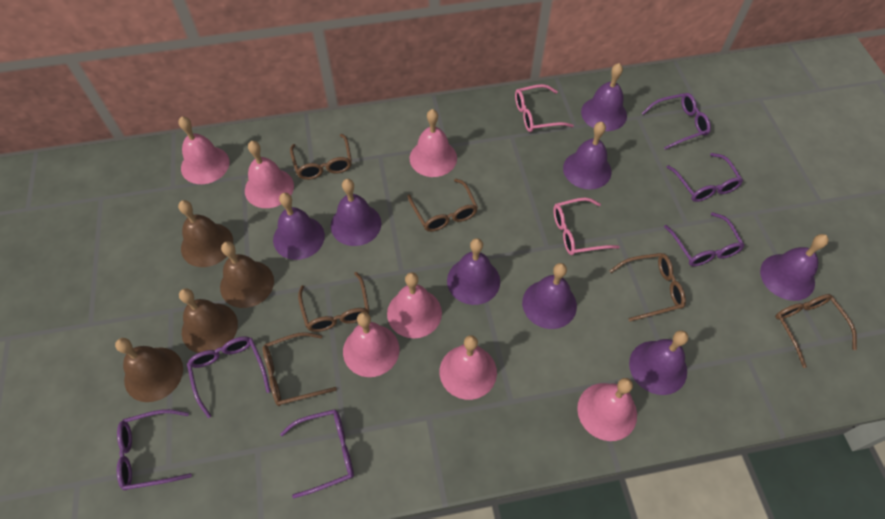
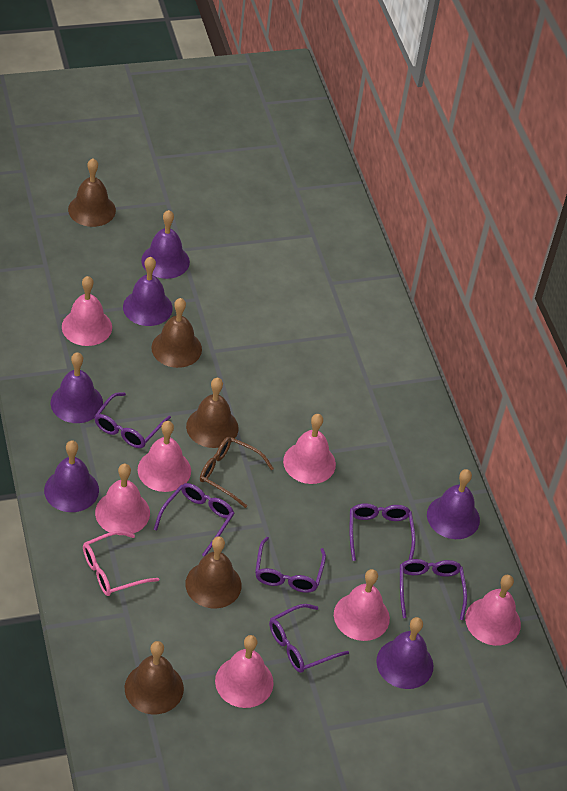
brown bell: [115,338,183,402] [178,200,233,267] [179,288,238,353] [220,241,274,308] = 4 -> [68,159,116,227] [125,641,184,714] [151,298,202,368] [185,536,242,609] [186,378,239,448] = 5
brown glasses: [263,332,337,406] [290,134,352,180] [298,272,370,332] [407,179,478,232] [610,253,686,322] [775,294,857,368] = 6 -> [200,437,274,508] = 1
pink glasses: [515,84,574,132] [553,197,619,255] = 2 -> [83,531,159,596] = 1
purple bell: [273,193,325,260] [331,179,381,246] [447,238,500,305] [522,263,577,329] [563,122,612,189] [581,63,627,131] [629,330,688,395] [760,234,829,301] = 8 -> [44,440,99,512] [50,352,103,423] [123,257,173,326] [141,210,190,279] [376,617,433,689] [427,469,480,539] = 6

